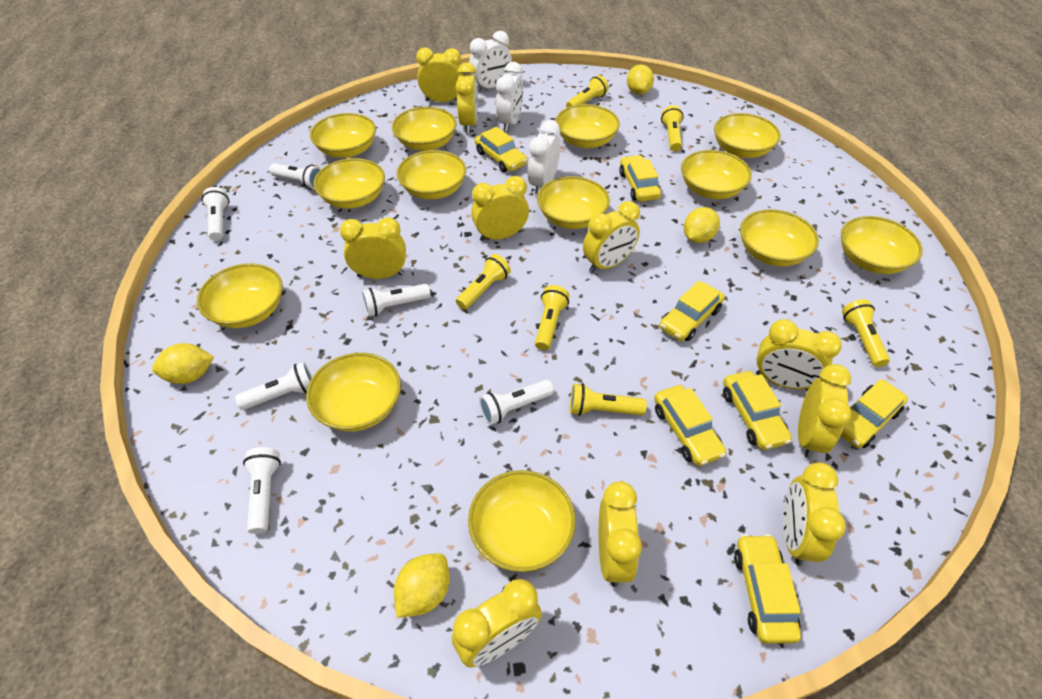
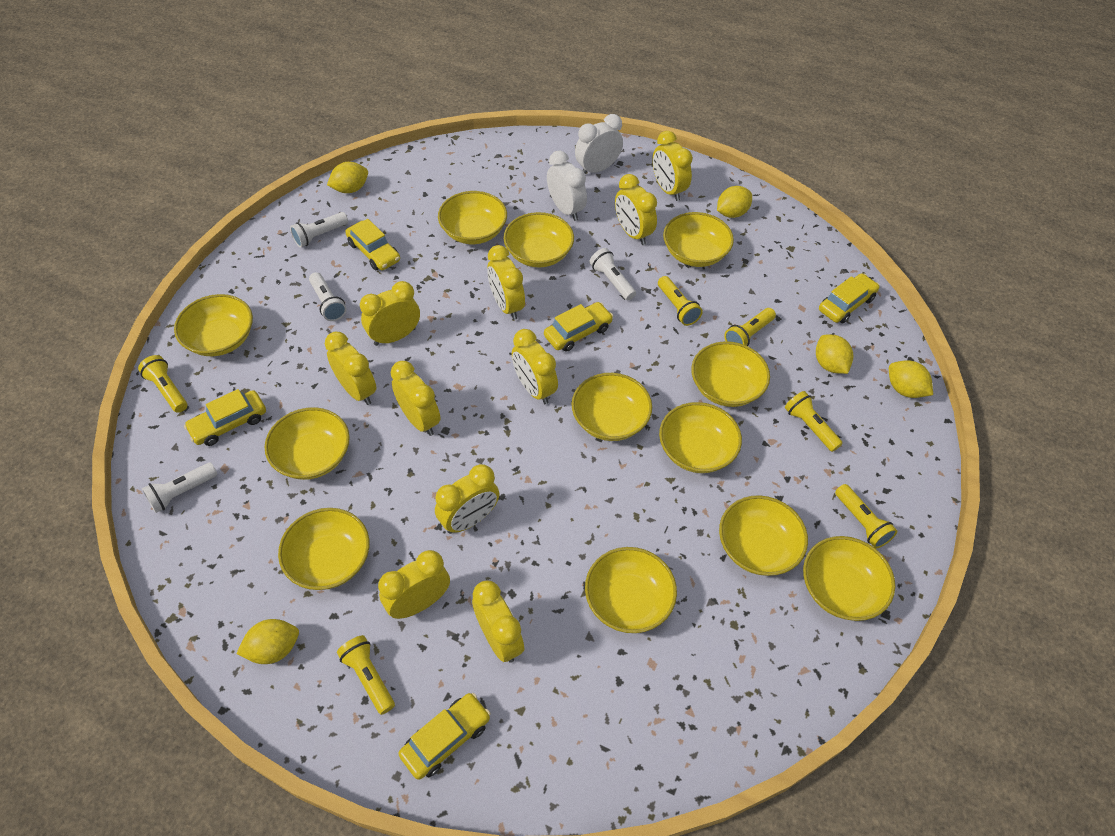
white clock: [469,31,512,92] [496,62,523,132] [528,120,560,195] = 3 -> [547,151,587,221] [575,114,623,174] = 2
white flashlight: [202,187,229,241] [235,362,312,410] [243,447,281,534] [269,163,321,190] [362,284,431,317] [479,380,554,425] = 6 -> [142,462,217,513] [290,212,348,247] [309,272,347,321] [590,248,636,300] = 4
yellow bowl: [197,263,283,328] [306,353,401,432] [310,113,376,158] [313,158,385,209] [392,107,457,151] [397,150,466,199] [468,470,576,572] [537,176,610,229] [555,104,620,148] [681,150,752,199] [714,113,781,158] [740,209,819,266] [841,216,923,274] = 13 -> [174,294,253,356] [265,407,350,480] [278,508,369,590] [438,191,507,244] [504,212,574,267] [572,373,652,441] [585,547,677,633] [659,402,742,473] [663,212,734,267] [691,341,770,407] [719,495,808,576] [803,536,895,621] = 12
yellow car: [475,127,527,172] [619,155,661,202] [654,385,726,466] [659,281,725,341] [723,371,792,450] [734,534,801,644] [841,379,908,448] = 7 -> [184,389,266,446] [345,219,400,270] [398,693,491,780] [544,302,613,352] [819,273,879,323] = 5
yellow lemon: [152,343,214,384] [394,553,450,618] [627,64,654,94] [684,207,720,243] = 4 -> [236,619,299,664] [327,162,368,193] [717,186,752,218] [816,335,853,374] [889,360,933,398] = 5

